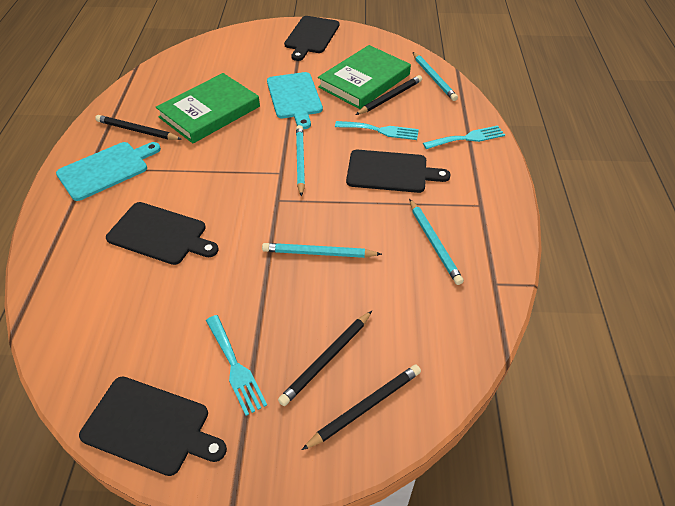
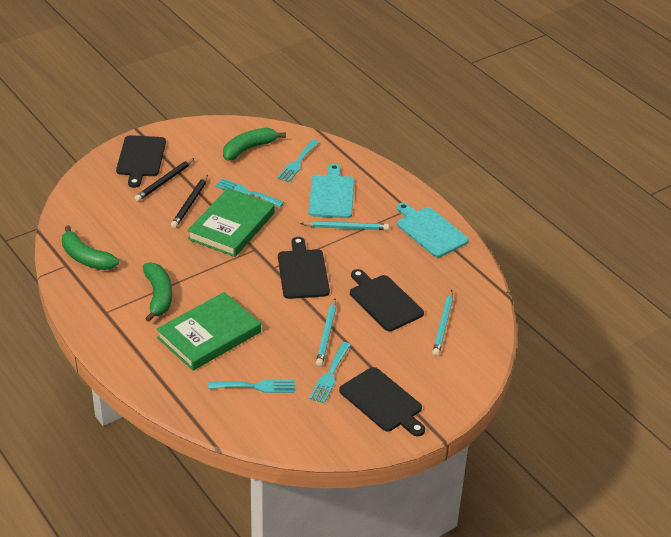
black pencil: [95,115,182,140] [278,311,372,406] [302,364,421,450] [355,75,422,115] = 4 -> [135,158,195,201] [171,175,208,228] = 2
green banana: none = 0 -> [62,225,119,270] [143,262,172,322] [223,128,286,160] = 3
turquoise fork: [206,315,267,416] [335,121,419,140] [423,125,505,149] = 3 -> [208,380,295,393] [215,178,284,207] [277,140,319,182] [309,342,351,403] = 4
turquoise pencil: [262,243,382,258] [296,125,305,197] [409,199,464,285] [413,52,458,101] = 4 -> [300,221,389,230] [316,299,336,366] [432,290,453,356] = 3

